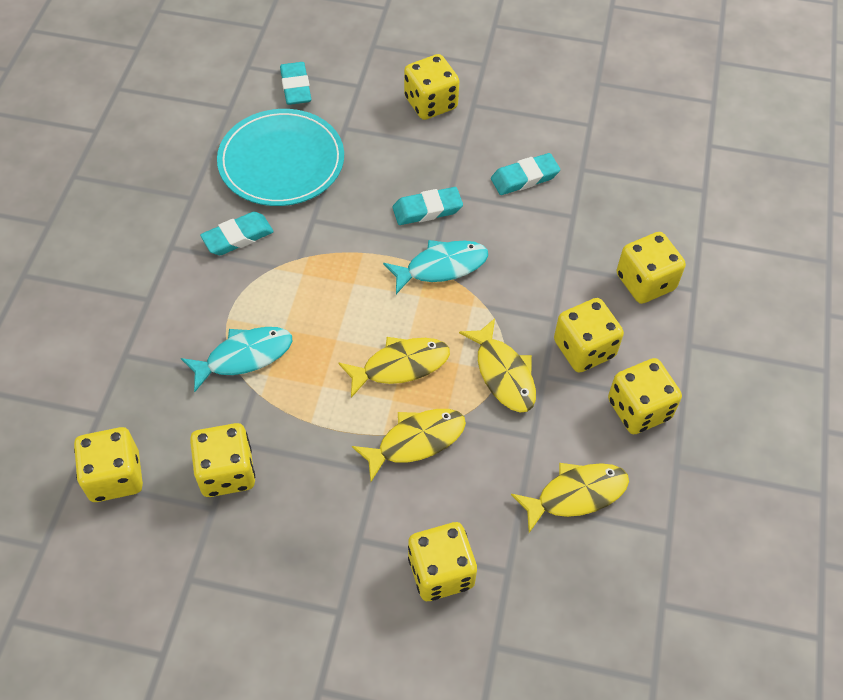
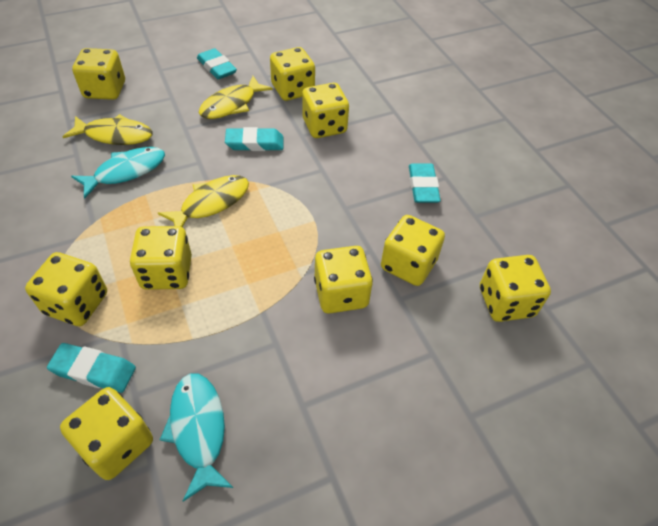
turquoise plate: [217,109,344,206] = 1 -> none = 0
yellow dice: [74,427,143,502] [190,423,255,497] [404,54,459,120] [408,522,477,601] [554,298,624,373] [608,358,682,434] [617,232,686,304] = 7 -> [25,252,107,326] [60,387,153,480] [72,48,125,100] [130,226,192,290] [270,47,315,101] [302,83,349,138] [314,246,373,314] [381,215,445,286] [480,255,551,322] = 9
yellow fish: [338,337,450,398] [352,409,466,482] [459,318,536,413] [511,463,629,533] = 4 -> [62,114,153,145] [158,175,249,227] [199,76,273,119] = 3

